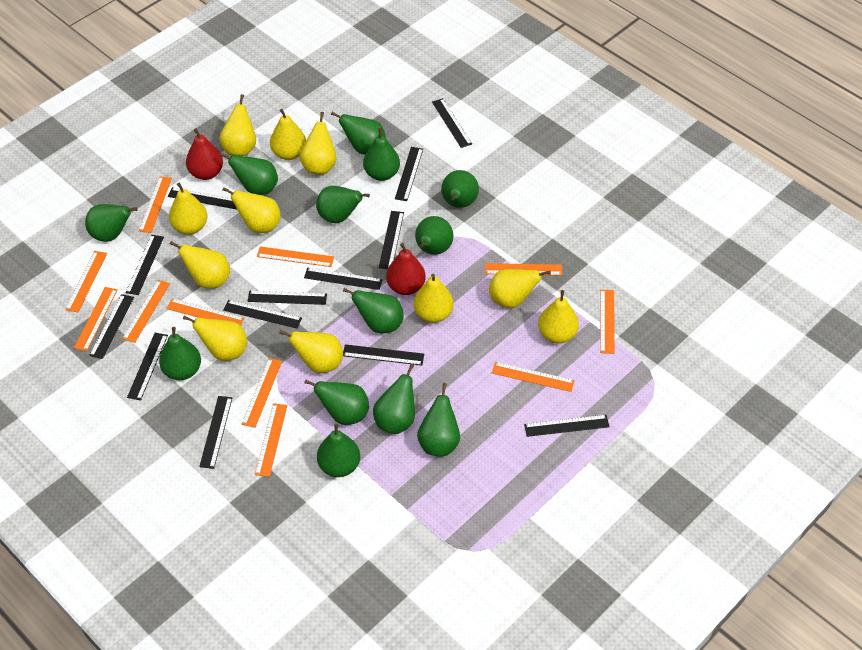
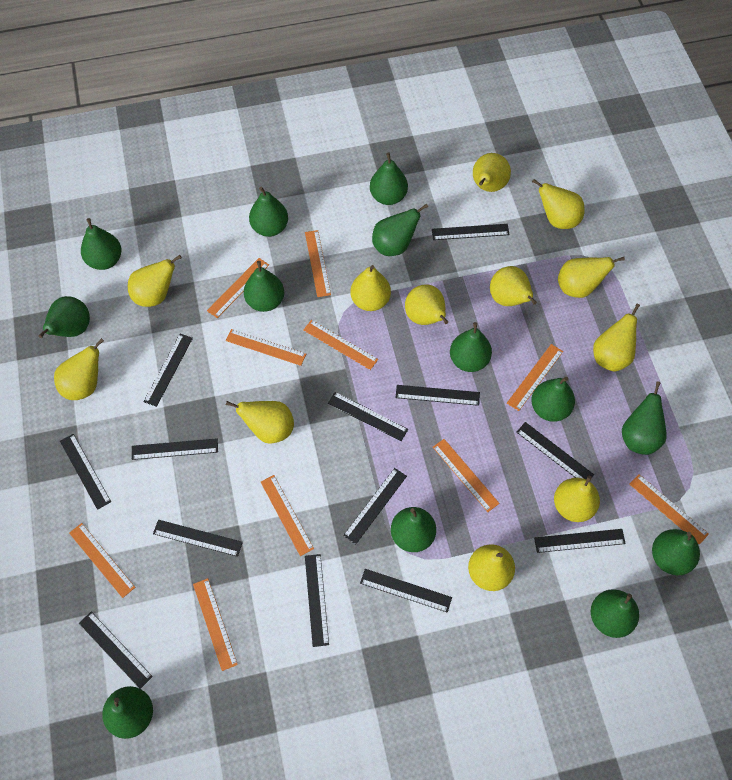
orange ruler: [65,251,107,312] [74,287,118,351] [122,280,170,343] [139,176,172,233] [166,298,244,325] [242,358,282,428] [255,403,287,477] [257,246,334,267] [485,263,562,275] [492,362,575,392] [600,289,615,354] = 11 -> [69,523,135,598] [193,578,238,671] [207,258,269,318] [226,329,306,366] [261,475,314,556] [303,320,378,370] [305,230,331,297] [433,439,500,512] [507,344,563,411] [630,474,709,545] = 10
red pear: [186,128,223,180] [386,243,426,295] = 2 -> none = 0
yellow pear: [169,182,207,235] [170,241,230,289] [183,315,247,361] [219,94,256,156] [222,187,281,233] [270,109,306,160] [279,330,343,373] [300,112,336,174] [414,274,454,323] [489,269,551,308] [538,290,579,344] = 11 -> [54,338,104,400] [128,255,182,307] [226,401,294,444] [350,265,391,311] [405,284,448,325] [468,544,515,591] [473,153,511,192] [490,266,537,306] [532,179,585,229] [554,476,600,522] [558,257,625,298] [593,304,640,372] = 12

